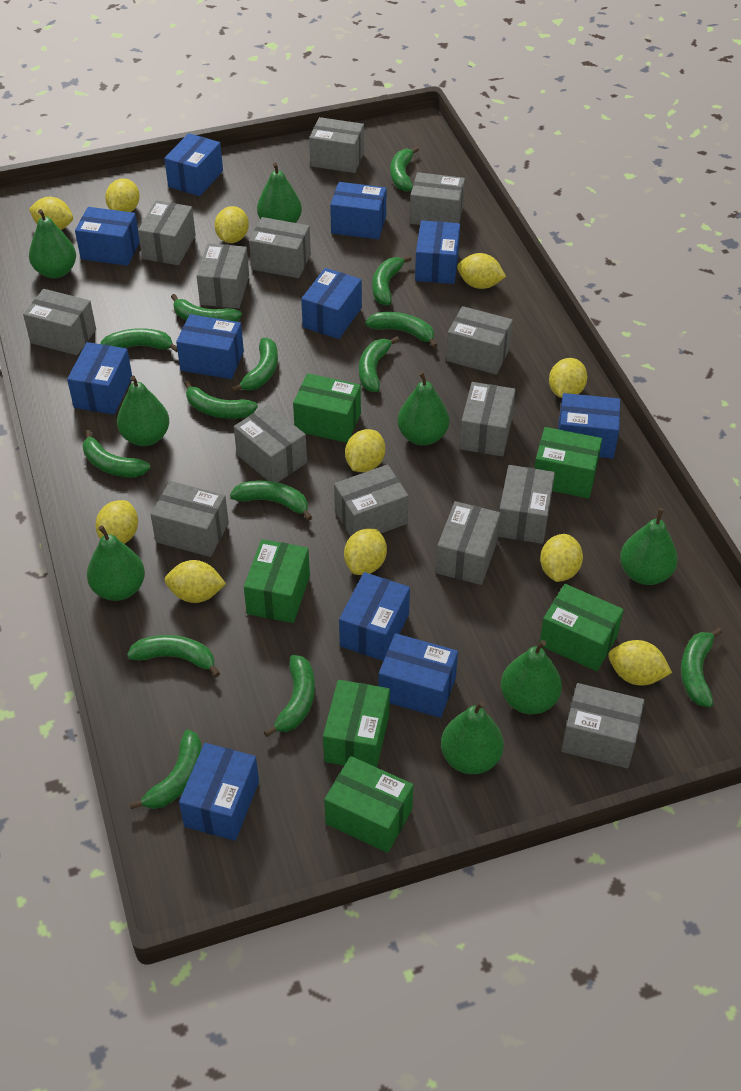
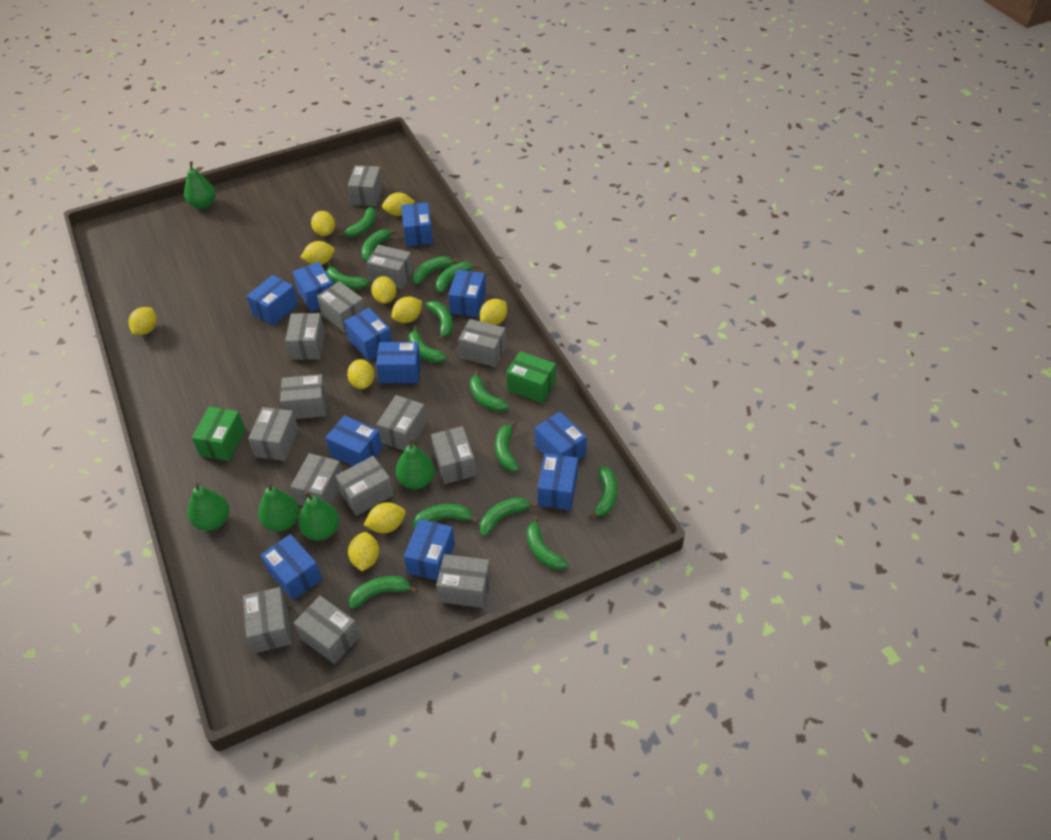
green box: [244,539,310,623] [293,373,361,443] [323,680,390,767] [324,756,413,853] [535,427,602,498] [539,584,624,671] = 6 -> [192,407,246,461] [506,351,556,403] = 2
green pear: [29,209,76,278] [87,525,145,601] [117,376,169,446] [257,163,302,223] [398,372,449,445] [441,701,504,774] [501,640,562,714] [620,508,678,585] = 8 -> [184,161,216,209] [188,482,229,531] [258,482,299,531] [298,491,340,541] [395,438,435,489] = 5
yellow lemon: [29,197,73,230] [95,500,138,544] [105,179,140,212] [165,560,226,603] [215,206,249,243] [344,529,387,575] [345,429,385,472] [457,253,506,289] [540,534,583,582] [549,358,587,398] [608,640,672,686] = 11 -> [128,307,157,335] [300,241,335,265] [311,211,335,236] [347,359,375,389] [348,532,379,571] [364,502,406,533] [371,276,397,304] [382,192,415,216] [391,297,422,323] [480,299,507,325] = 10

